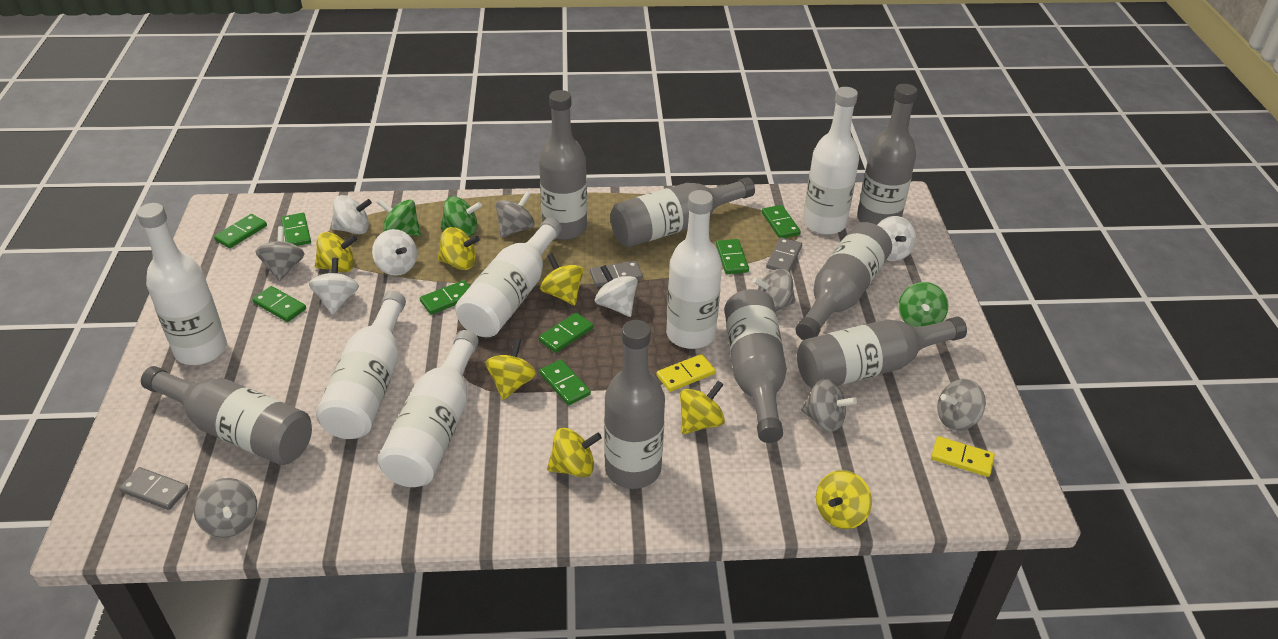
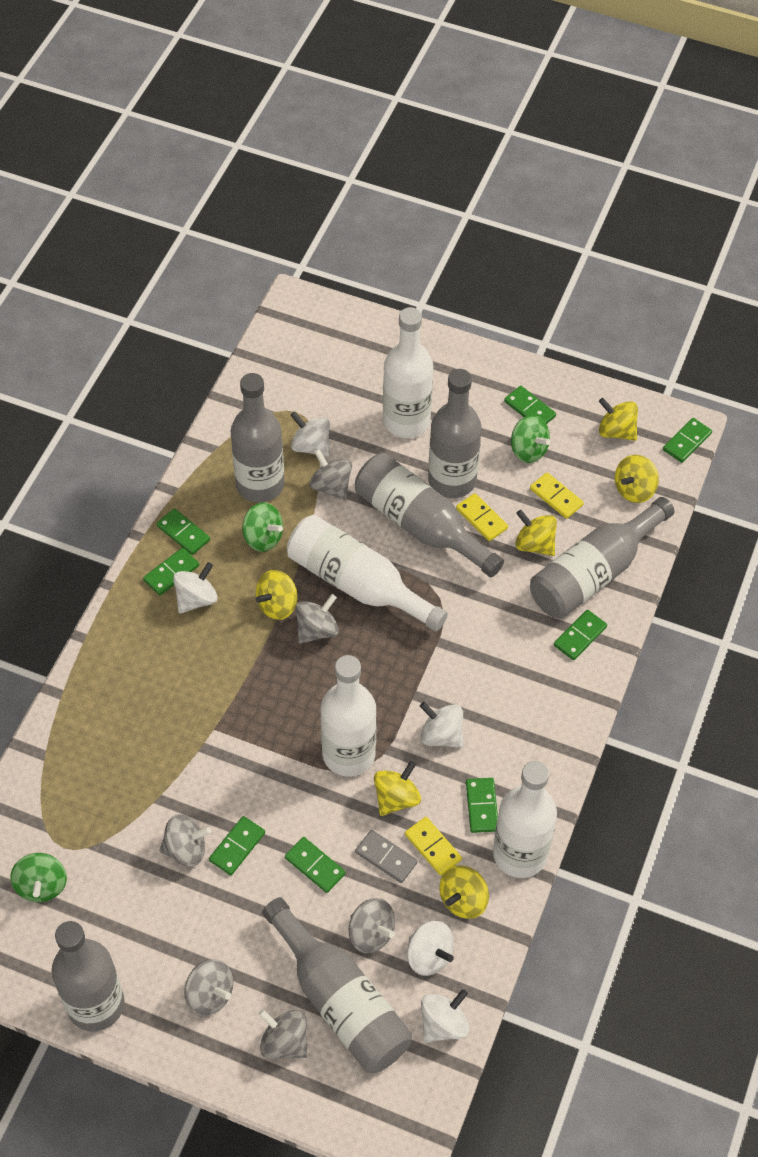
grey bottle: [141,366,312,465] [539,90,587,240] [604,320,665,489] [610,178,755,247] [724,289,787,443] [795,222,892,340] [797,317,967,389] [857,84,917,225] = 8 -> [52,921,124,1031] [231,373,285,503] [262,897,412,1073] [355,453,504,577] [428,369,482,498] [530,497,674,619] = 6
grey domino: [119,467,189,510] [590,261,643,287] [766,237,802,272] = 3 -> [355,830,418,883] = 1
white bottle: [137,203,227,365] [316,291,406,439] [377,330,479,487] [455,217,562,337] [666,190,722,349] [803,87,859,235] = 6 -> [287,515,448,631] [321,655,377,776] [383,307,433,438] [493,761,557,878] = 4
yellow domino: [657,354,716,392] [931,436,995,477] = 2 -> [405,817,462,875] [456,493,508,541] [530,472,584,519] = 3
yellow spinning top: [315,232,357,273] [438,227,480,270] [485,338,536,400] [540,253,583,305] [547,428,602,478] [680,380,725,434] [816,470,872,529] = 7 -> [256,570,297,620] [374,761,421,816] [439,865,489,919] [515,510,557,556] [599,398,638,441] [615,455,659,503] = 6

